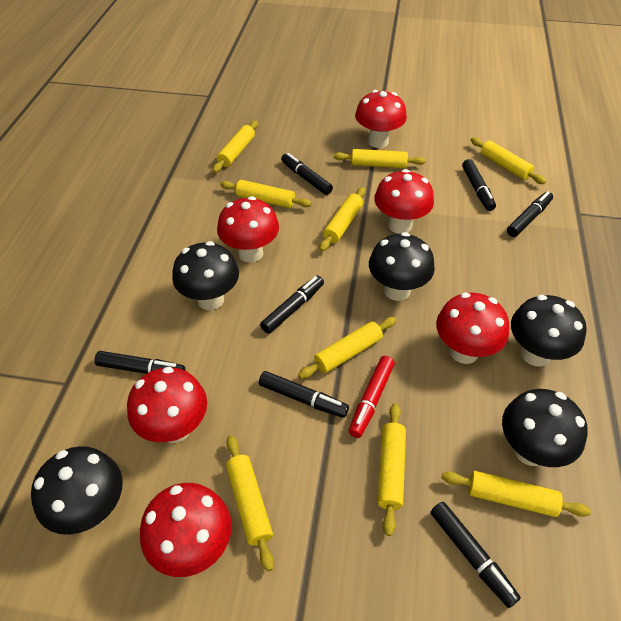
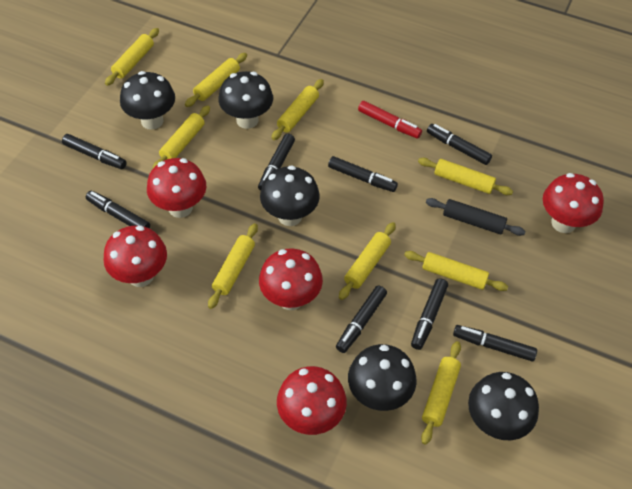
black marker: [94,351,185,374] [259,371,349,418] [260,275,324,334] [281,153,333,195] [431,502,521,608] [462,159,496,211] [507,191,553,237] = 7 -> [62,134,127,169] [86,191,150,229] [258,134,295,191] [328,156,398,192] [336,285,387,353] [411,278,448,350] [427,124,492,165] [453,325,537,362] = 8
black rolling pin: none = 0 -> [426,198,526,236] = 1
red mushroom: [127,367,207,443] [140,483,232,577] [217,196,279,263] [355,90,407,148] [374,169,434,234] [436,292,509,364] = 6 -> [103,226,167,287] [147,158,206,218] [259,249,323,310] [277,366,347,435] [543,173,604,233] = 5

